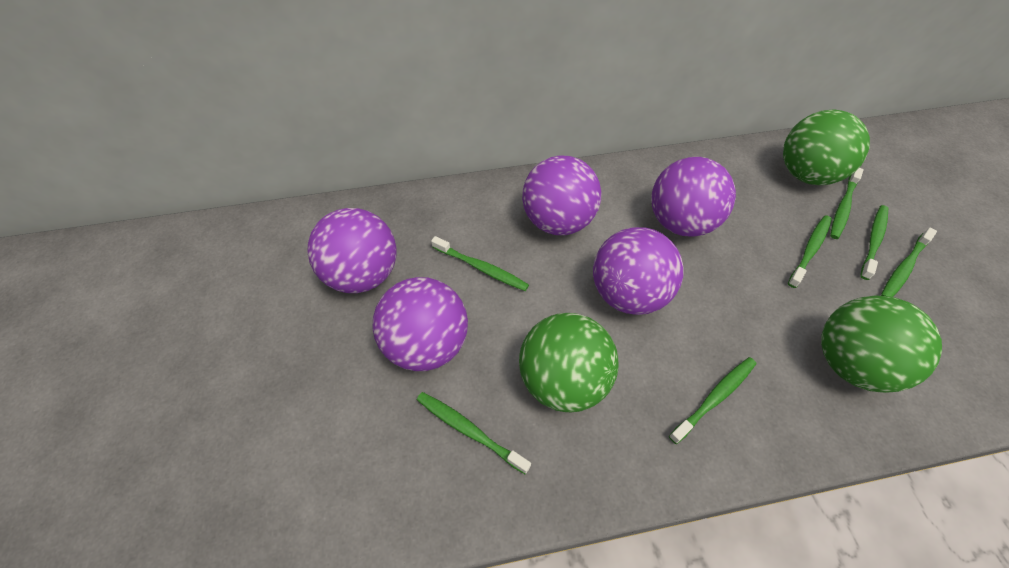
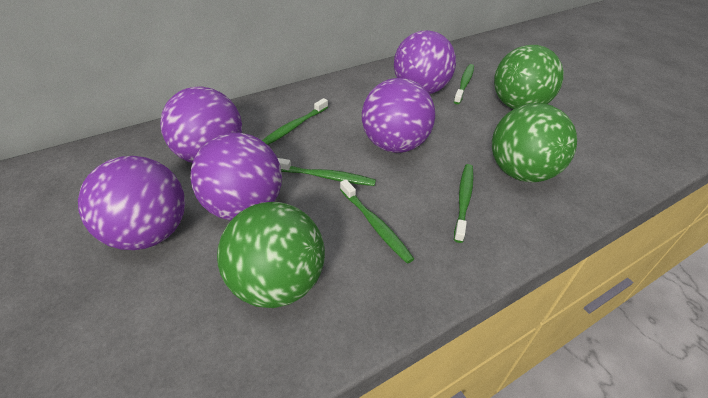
green toothbrush: [417,392,531,474] [431,236,529,291] [669,357,756,444] [788,215,832,288] [830,168,864,239] [860,205,888,280] [881,228,937,297] = 7 -> [262,98,328,145] [278,158,376,186] [340,180,414,264] [454,64,474,104] [454,164,474,243] = 5

